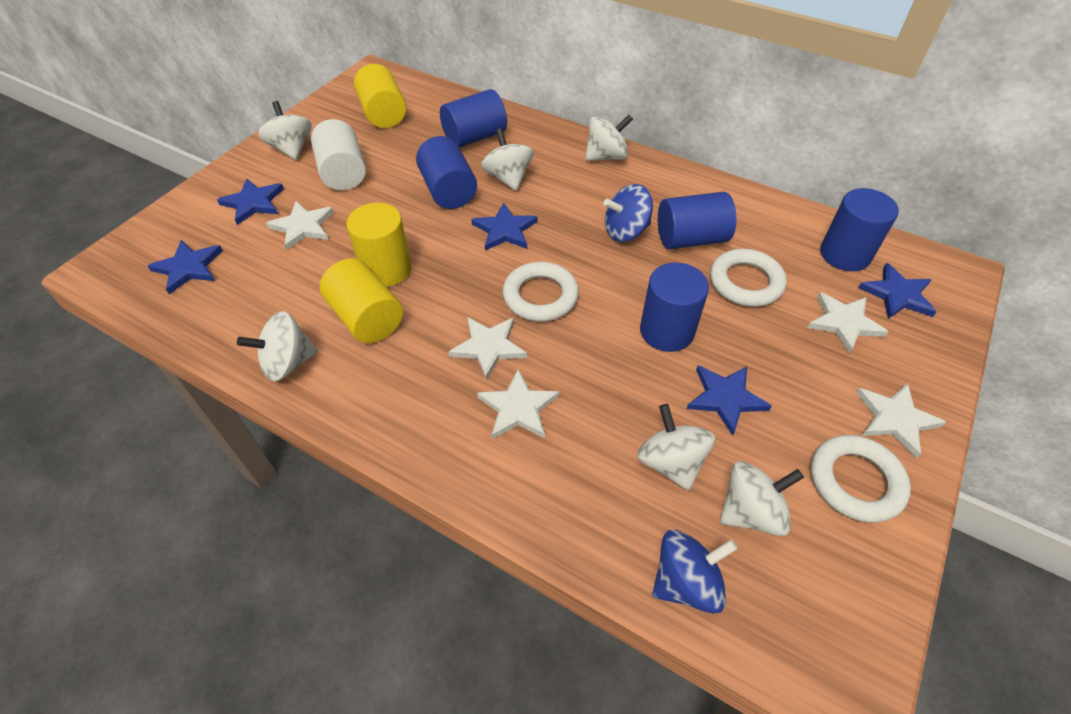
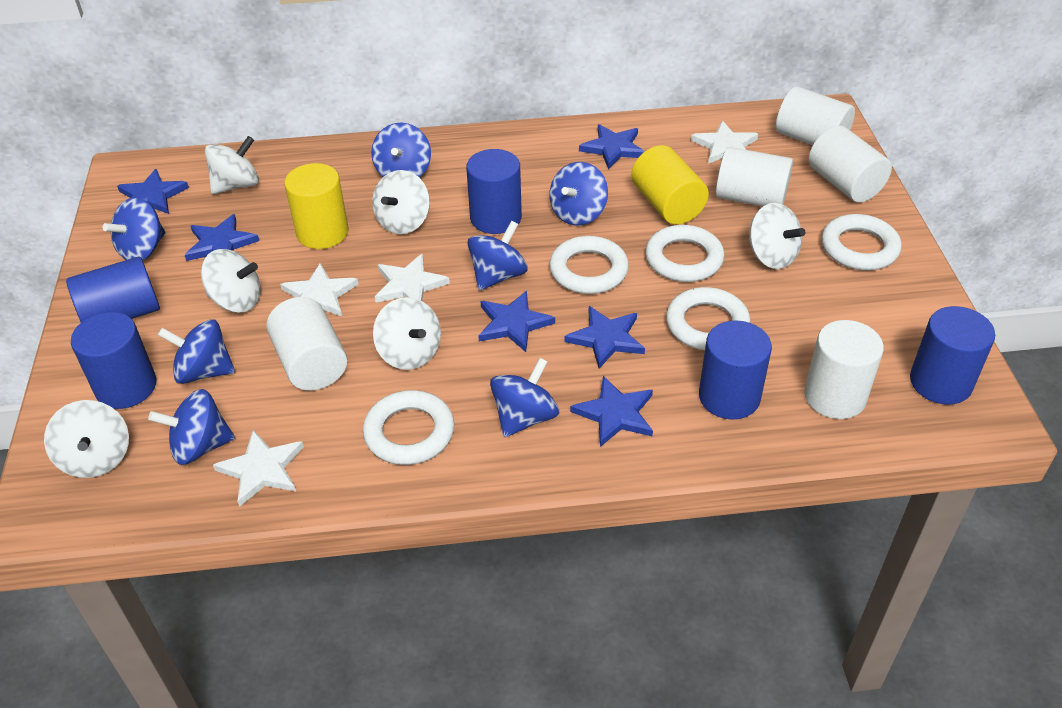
blue spinning top: [603,184,653,242] [652,530,738,614] = 2 -> [103,197,165,260] [148,389,235,465] [158,319,235,384] [371,122,431,178] [467,221,528,290] [490,358,559,437] [549,162,608,225] = 7
blue star: [148,240,223,294] [217,178,284,225] [471,203,538,251] [687,365,772,436] [858,263,936,319] = 5 -> [117,169,189,214] [185,214,259,261] [478,291,555,352] [564,306,645,369] [570,376,653,447] [579,124,645,169] = 6
white cylinder: [311,119,366,190] = 1 -> [267,297,347,391] [716,147,793,207] [776,87,855,145] [804,320,884,419] [809,126,892,203] = 5
white ring: [503,262,579,322] [710,249,787,307] [811,435,911,523] = 3 -> [363,390,454,465] [549,236,629,294] [645,225,724,282] [666,287,750,350] [821,214,901,270] = 5
white star: [266,201,334,250] [449,317,527,380] [477,369,559,439] [807,292,888,354] [856,383,946,458] = 5 -> [213,430,304,507] [280,263,359,317] [375,254,450,303] [691,121,758,164] = 4
yellow cylinder: [320,258,403,343] [347,203,412,287] [354,64,406,128] = 3 -> [284,163,349,249] [631,145,709,225] = 2

